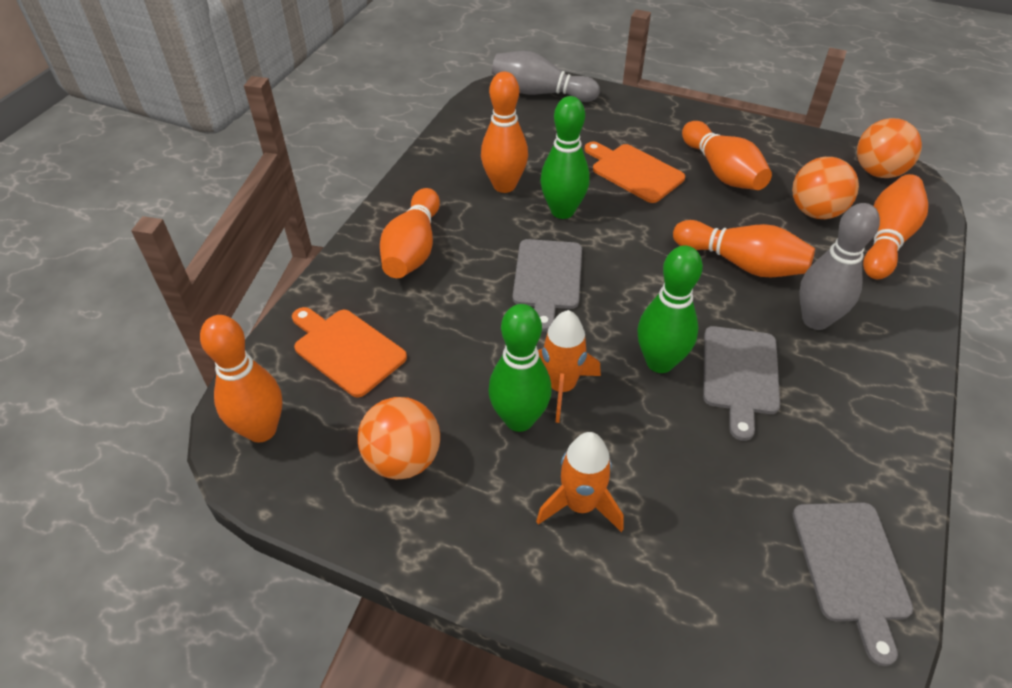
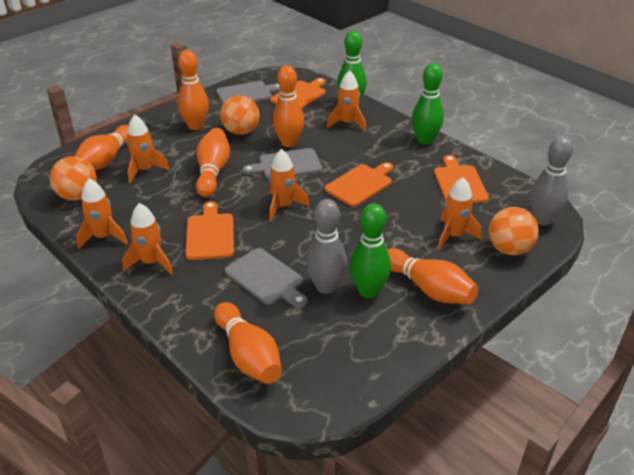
orange cutting board: [292,307,407,398] [585,142,685,203] = 2 -> [186,201,234,260] [270,78,326,109] [325,162,394,207] [434,155,489,203] = 4
orange rocket: [536,432,624,532] [538,310,601,423] = 2 -> [76,179,128,249] [122,203,173,275] [127,114,170,183] [269,149,310,221] [327,70,366,131] [438,177,482,250] = 6

